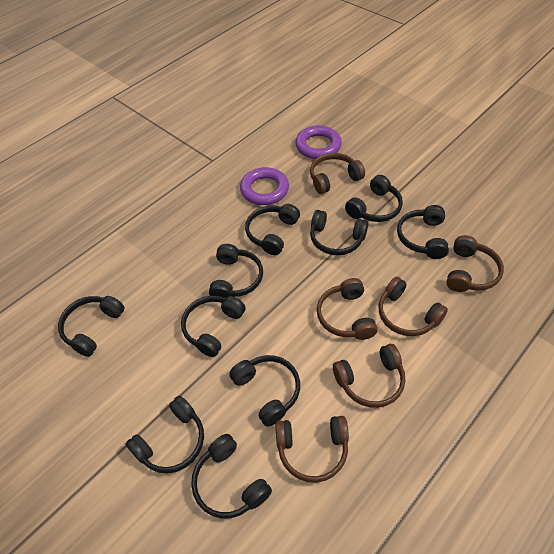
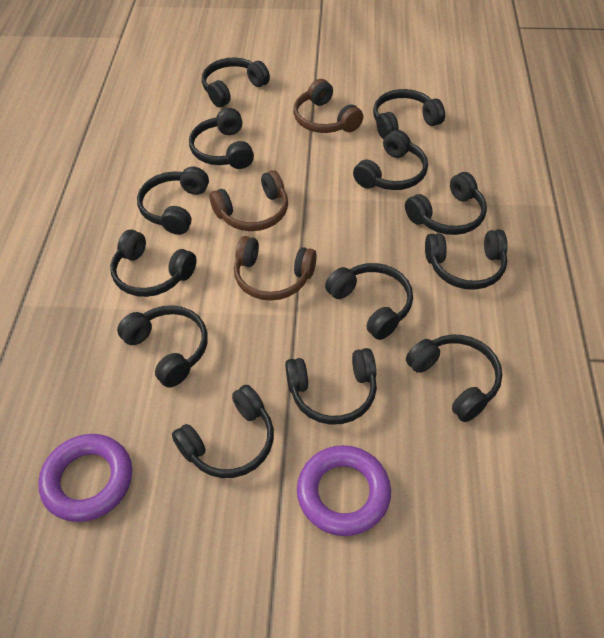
black headphones: [58,296,125,357] [126,396,204,473] [181,296,246,357] [191,434,272,519] [209,244,263,298] [229,355,300,427] [245,204,300,255] [310,210,368,255] [345,175,403,222] [397,205,449,259] = 10 -> [110,229,197,297] [117,305,208,388] [137,167,209,235] [172,385,274,478] [189,108,254,169] [202,58,270,107] [285,348,377,425] [325,263,413,340] [353,130,428,190] [373,89,445,139] [405,172,487,235] [406,335,502,422] [425,229,508,290] = 13
brown headphones: [275,416,349,483] [310,153,365,194] [317,278,378,340] [333,344,405,408] [379,277,448,336] [446,235,504,292] = 6 -> [209,170,288,231] [234,236,317,301] [293,79,363,133] = 3

